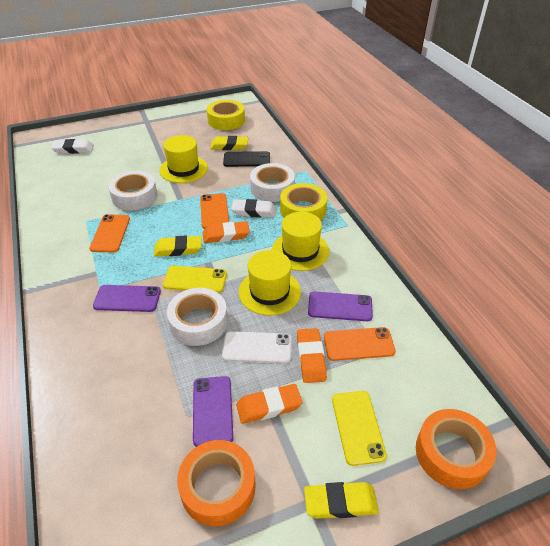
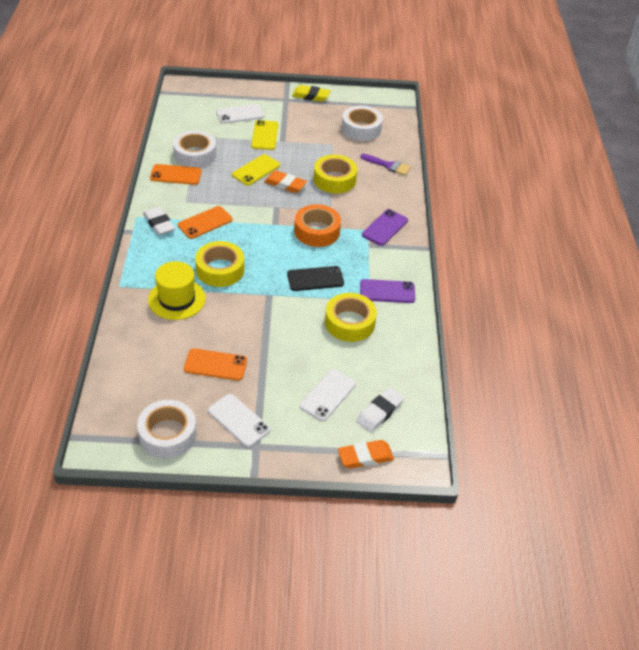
orange eraser: [203,221,250,243] [236,384,302,424] [297,328,327,383] = 3 -> [264,170,307,193] [338,440,394,469] = 2
orange tape: [177,440,255,527] [416,409,496,489] = 2 -> [294,204,341,247] = 1
purple brush: none = 0 -> [360,154,411,176] = 1
purple phone: [93,285,161,312] [193,376,233,447] [308,291,373,321] = 3 -> [360,279,415,303] [362,209,408,246] = 2
white phone: [222,331,292,364] = 1 -> [208,394,270,447] [216,104,264,124] [300,369,356,421] = 3
yellow eraser: [154,235,202,257] [210,136,248,150] [304,482,379,519] = 3 -> [292,85,330,102] = 1
yellow hat: [159,135,208,183] [239,250,301,316] [272,212,329,271] = 3 -> [148,261,206,320] = 1
yellow tape: [207,100,245,130] [280,183,327,221] = 2 -> [195,241,244,287] [314,155,357,194] [325,293,377,342] = 3

